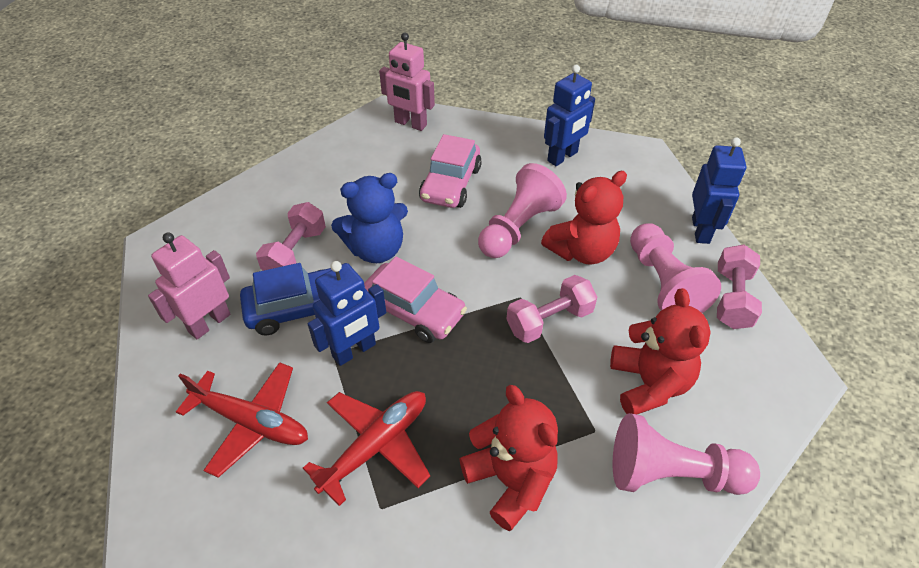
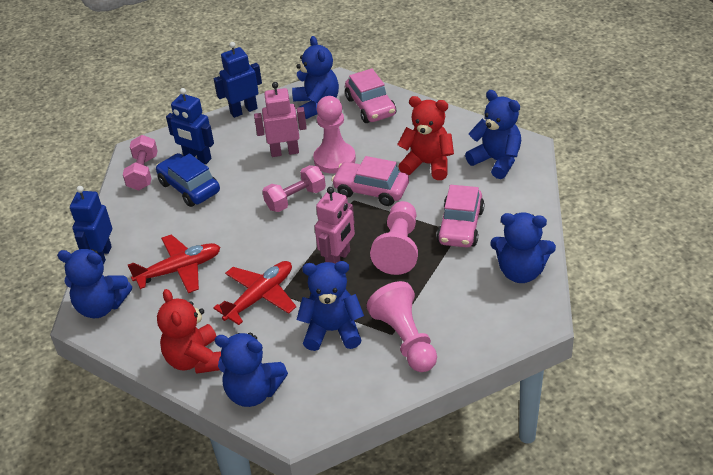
blue teddy bear: [331,173,408,263] = 1 -> [57,249,132,318] [215,333,288,407] [292,36,339,119] [297,261,364,351] [465,90,521,179] [490,212,556,283] = 6
pink car: [364,257,467,343] [419,134,482,208] = 2 -> [332,156,409,206] [345,68,396,123] [436,185,485,248] = 3
pink dumbbell: [256,202,326,271] [507,275,597,343] [717,245,762,329] = 3 -> [123,135,158,191] [262,165,326,212] = 2
red teddy bear: [460,385,558,531] [541,171,627,265] [610,288,711,414] = 3 -> [157,289,221,374] [397,96,454,180] = 2

